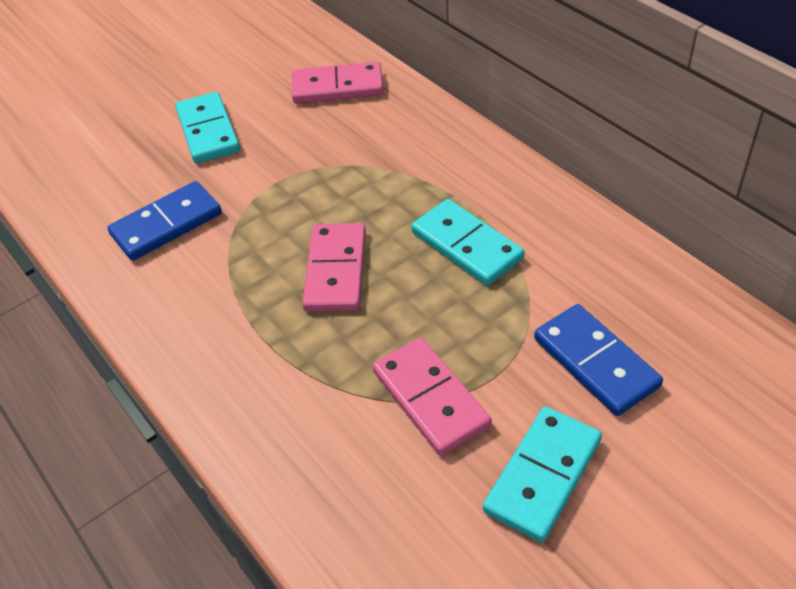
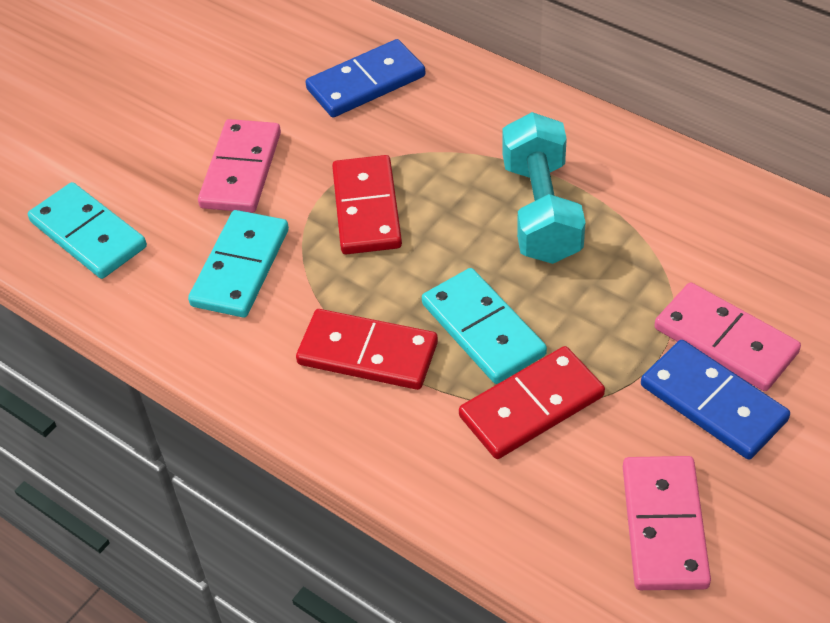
red domino: none = 0 -> [296,309,438,390] [332,155,402,254] [459,346,605,459] = 3
turquoise dumbbell: none = 0 -> [502,112,585,264] = 1

